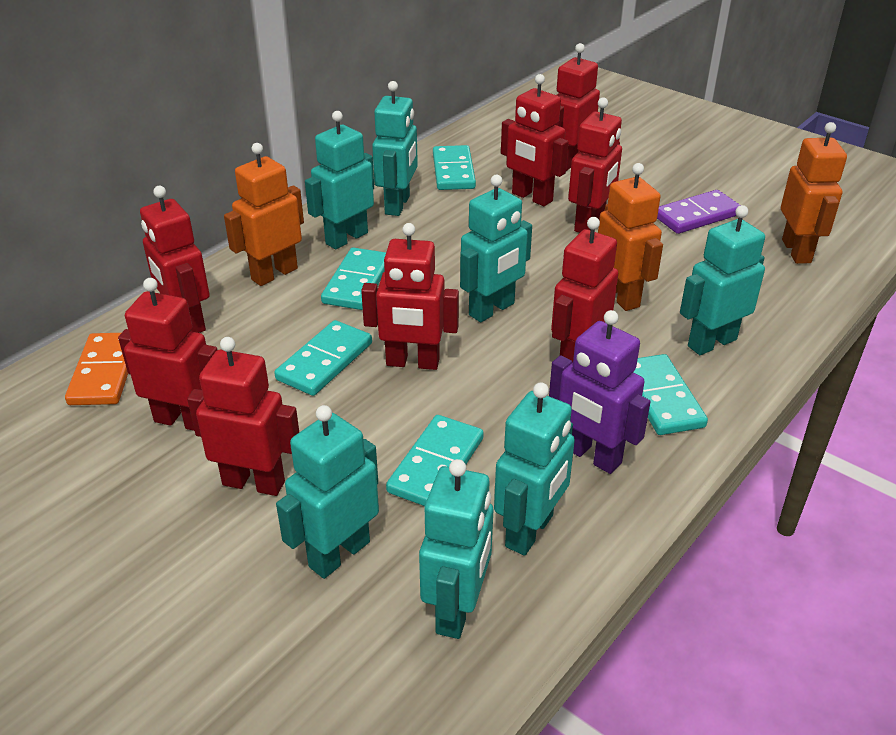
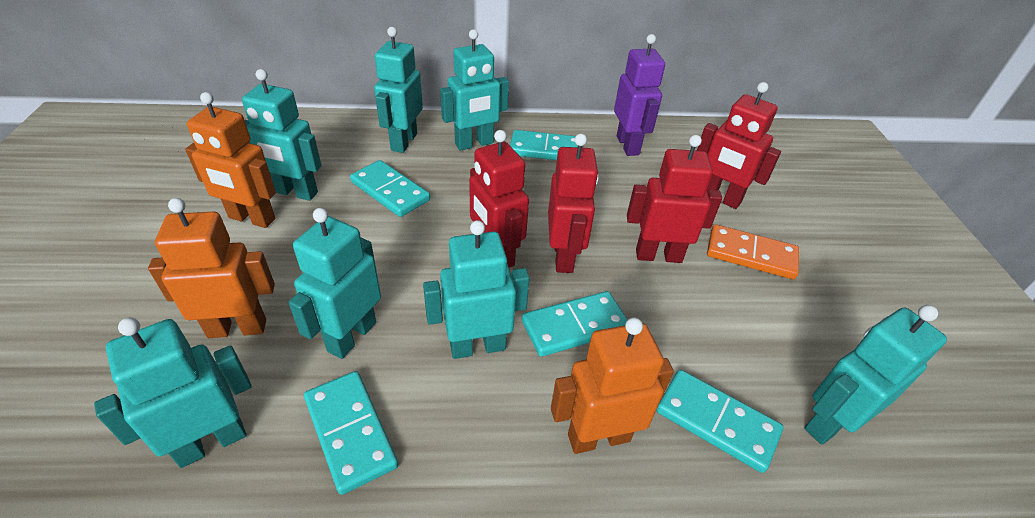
purple domino: [657,190,740,234] = 1 -> none = 0
red robot: [118,278,217,431] [140,186,210,333] [187,337,299,496] [361,223,459,370] [501,74,568,206] [551,217,618,363] [556,43,600,171] [568,97,622,233] = 8 -> [469,130,529,268] [548,134,599,273] [627,135,722,263] [697,82,781,209] = 4

